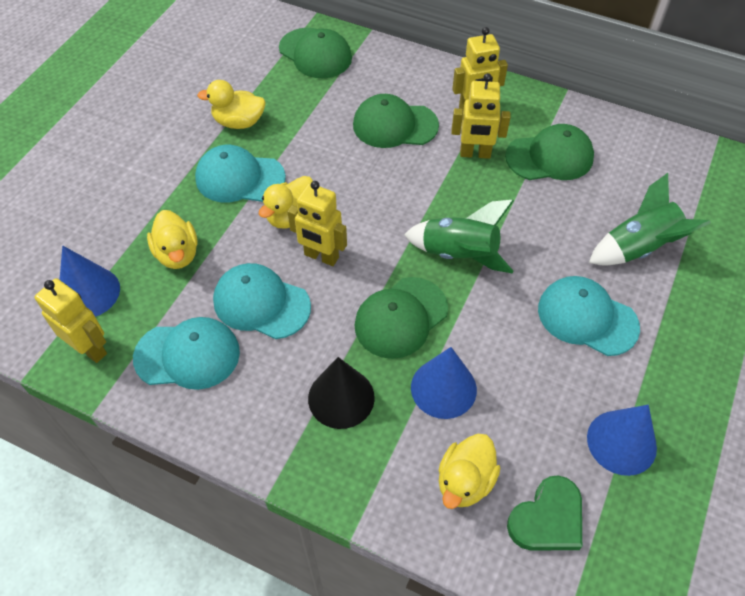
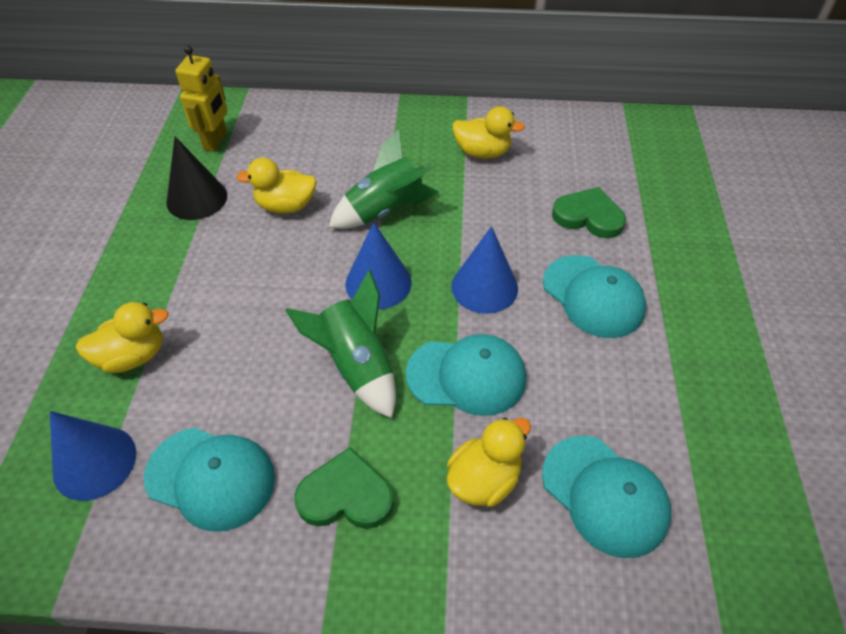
green cap: [279,28,352,78] [353,94,439,148] [355,277,448,359] [505,124,594,180] = 4 -> none = 0
green heart: [507,475,582,550] = 1 -> [294,447,394,529] [552,187,626,238] = 2
yellow robot: [35,278,107,363] [288,181,347,266] [451,73,511,159] [452,27,508,110] = 4 -> [175,45,228,152] = 1

